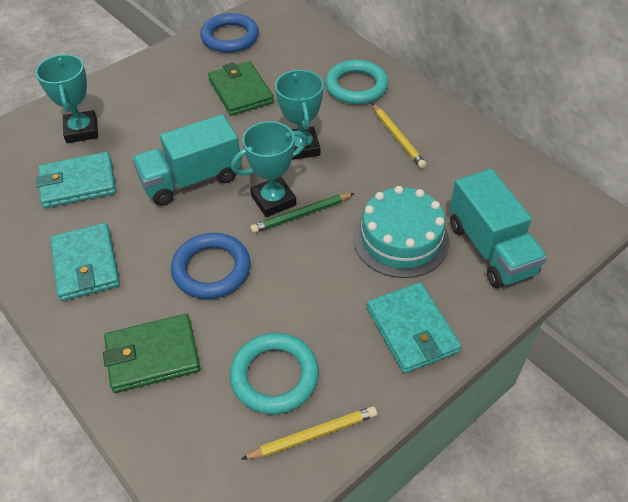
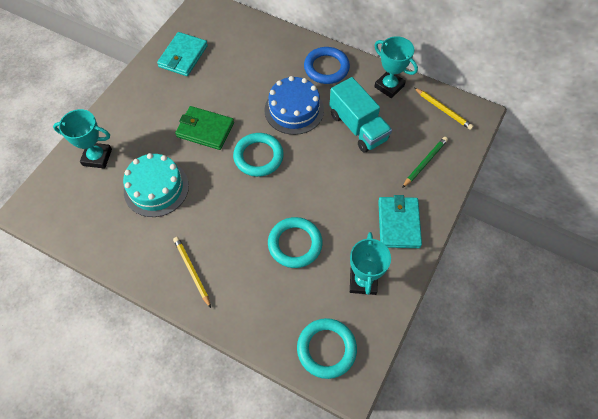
blue cake: none = 0 -> [264,76,324,135] = 1
blue ring: [171,233,250,299] [200,13,259,53] = 2 -> [304,47,350,84] = 1
green wallet: [103,314,200,393] [208,61,274,116] = 2 -> [175,106,234,150] = 1
turquoise ring: [230,333,319,414] [325,60,388,104] = 2 -> [233,133,284,177] [268,217,322,268] [297,318,357,379] = 3
turquoise truck: [132,114,242,206] [449,169,547,288] = 2 -> [329,77,392,153] = 1
turquoise wallet: [36,152,116,208] [50,223,120,301] [367,282,461,373] = 3 -> [157,32,208,76] [378,195,422,248] = 2

